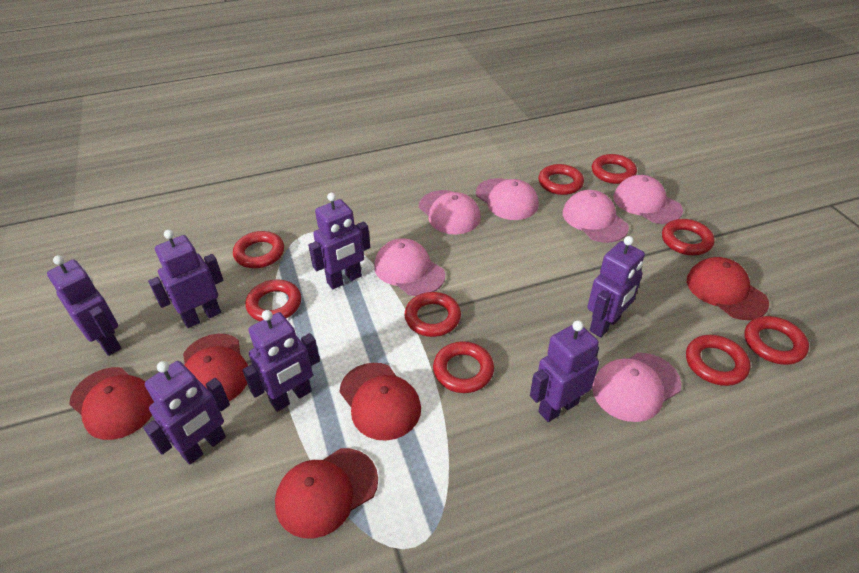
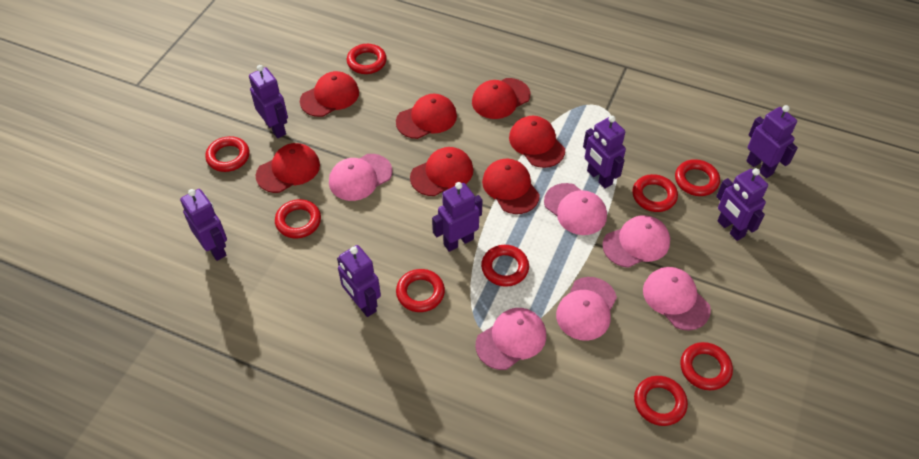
red cap: [69,367,154,440] [183,334,248,401] [275,448,378,539] [340,363,421,441] [687,257,769,320] = 5 -> [256,143,320,193] [300,71,359,117] [396,94,457,139] [410,147,473,196] [472,78,530,119] [482,159,540,214] [509,116,565,168] = 7

